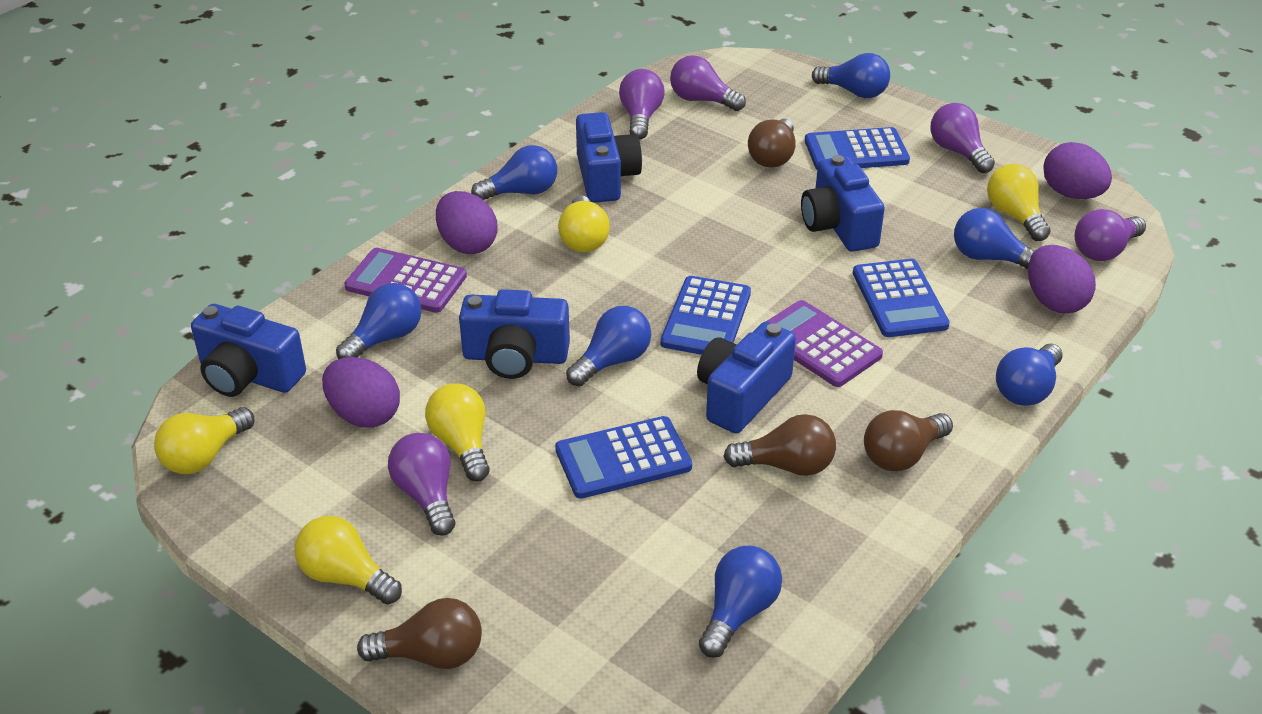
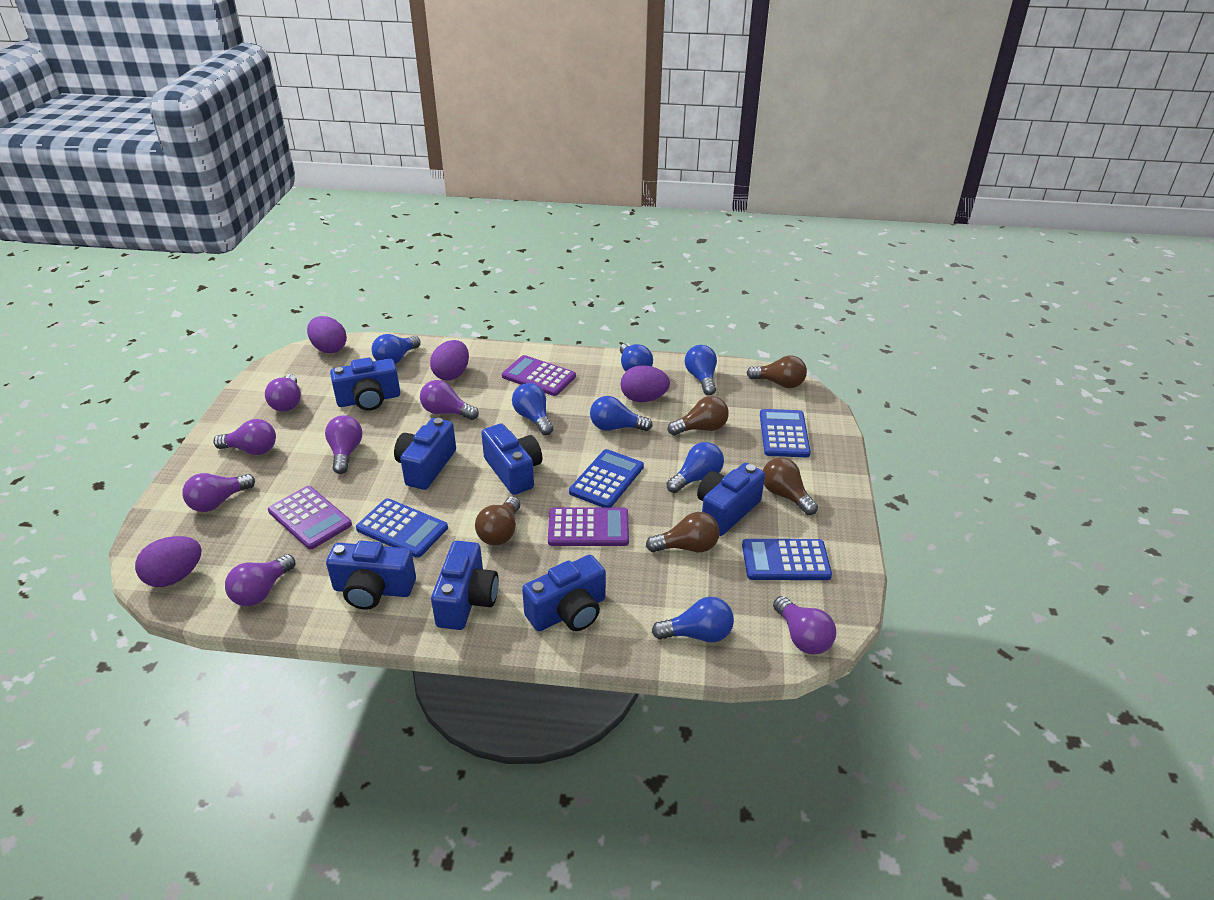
blue camera: [191,304,306,397] [459,289,570,379] [576,112,642,203] [697,322,796,434] [801,155,885,252] = 5 -> [326,541,416,610] [330,357,400,411] [394,418,456,490] [431,541,499,630] [481,424,542,495] [522,555,606,631] [697,463,765,536] = 7
brown light bulb: [357,598,482,669] [723,414,836,476] [748,119,795,168] [864,410,953,472] = 4 -> [475,497,520,545] [646,512,720,552] [668,396,729,435] [747,356,807,388] [763,457,818,515] = 5
purple calculator: [344,248,467,313] [766,300,883,387] = 2 -> [268,486,352,550] [502,355,576,396] [548,507,629,546] = 3
purple light bulb: [388,433,455,536] [619,69,664,139] [670,55,746,111] [931,103,995,173] [1075,209,1146,261] = 5 -> [182,473,255,512] [214,419,276,455] [225,554,296,606] [265,374,301,412] [325,415,362,474] [420,380,479,420] [773,596,836,654] = 7
yellow light bulb: [154,407,254,474] [295,516,402,604] [425,383,490,481] [558,195,610,253] [987,164,1051,241] = 5 -> none = 0

